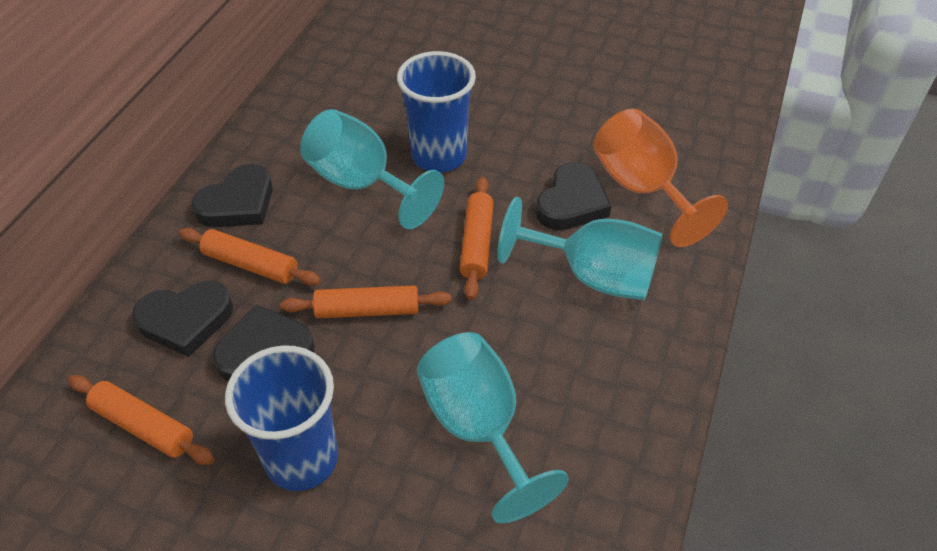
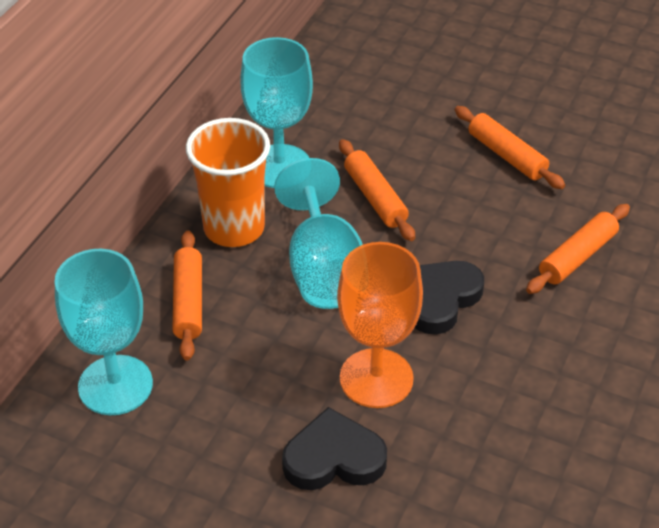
black heart: [132,281,233,357] [192,164,273,227] [213,305,315,381] [536,162,611,230] = 4 -> [282,407,387,490] [415,261,484,335] = 2
blue cup: [225,345,338,491] [397,51,476,172] = 2 -> none = 0
orange cup: none = 0 -> [186,118,270,247] = 1

